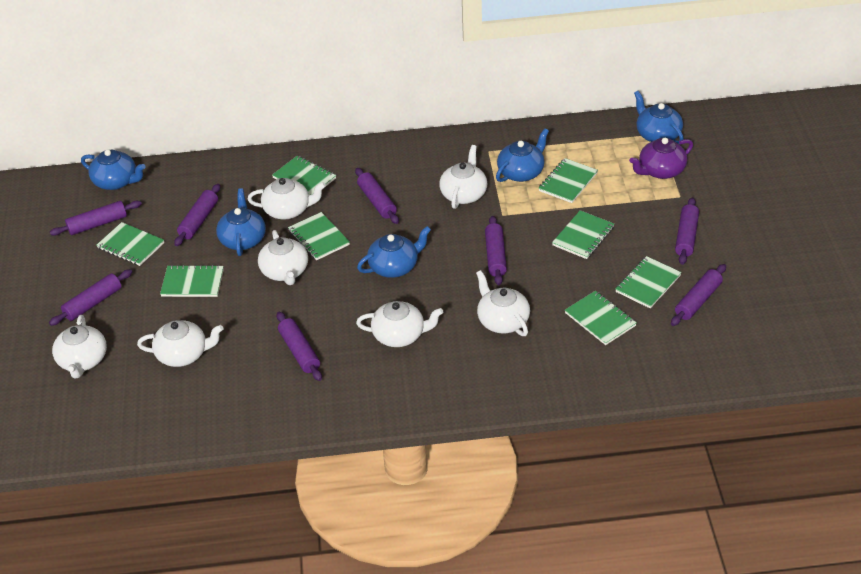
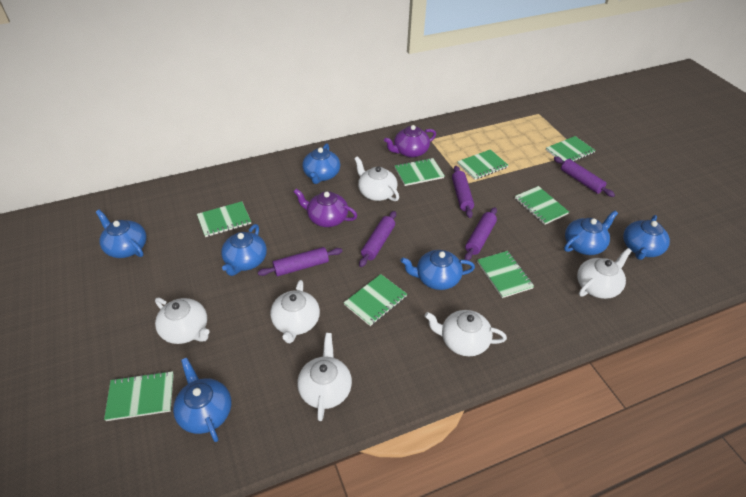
blue teapot: [81,149,146,190] [216,188,266,256] [357,226,431,278] [496,128,549,182] [634,91,684,144] = 5 -> [96,210,147,258] [173,358,231,442] [221,224,267,276] [302,143,340,184] [400,250,475,290] [564,210,618,255] [623,215,670,260] = 7
purple rolling pin: [49,269,132,326] [50,201,142,236] [174,184,220,246] [276,312,322,381] [355,168,399,224] [485,216,507,285] [671,264,726,326] [675,197,699,265] = 8 -> [258,247,342,276] [359,211,396,267] [452,166,474,218] [465,207,497,260] [554,156,615,197] = 5
purple teapot: [629,138,693,179] = 1 -> [294,189,357,227] [384,125,436,158] = 2
white teapot: [52,315,107,378] [137,320,223,367] [247,178,326,219] [258,230,308,285] [356,301,443,347] [439,145,487,209] [476,270,530,336] = 7 -> [155,297,210,344] [270,280,320,343] [297,333,352,421] [354,156,399,201] [425,310,507,356] [577,248,632,299] = 6

